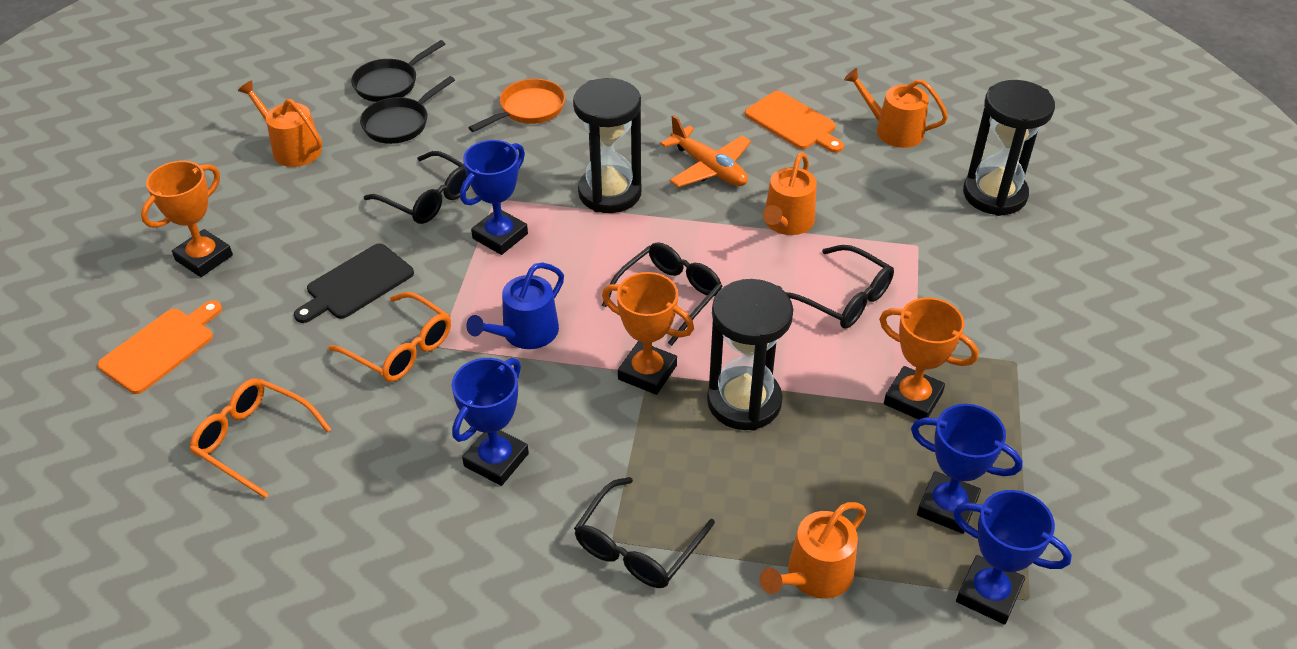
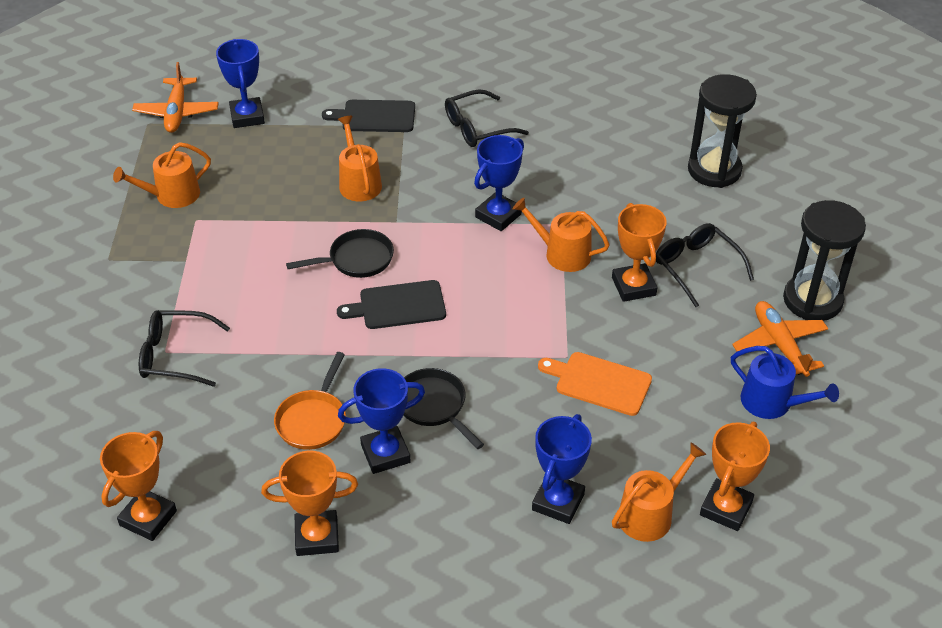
black cutting board: [294,243,414,323] = 1 -> [322,100,415,132] [337,280,446,329] = 2
black glasses: [364,151,470,224] [574,477,715,588] [602,242,722,346] [785,245,894,329] = 4 -> [139,310,230,387] [445,89,529,147] [656,223,754,307] = 3
black hourglass: [573,78,642,213] [707,279,793,431] [963,80,1055,216] = 3 -> [688,74,757,188] [783,200,866,321] = 2
orange cutting board: [97,300,222,394] [745,91,844,153] = 2 -> [538,352,652,416] = 1
orange glasses: [189,378,331,499] [328,292,451,382] = 2 -> none = 0
orange plane: [660,115,751,187] = 1 -> [132,62,219,133] [732,301,829,377] = 2
orange trophy: [141,161,233,277] [602,272,694,395] [879,298,979,420] = 3 -> [100,431,177,541] [261,451,358,556] [612,203,667,302] [700,421,770,531] = 4

